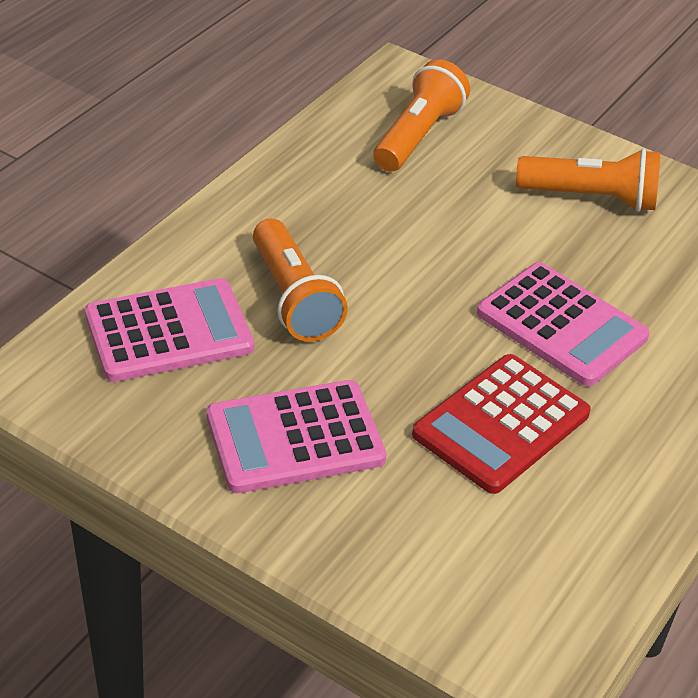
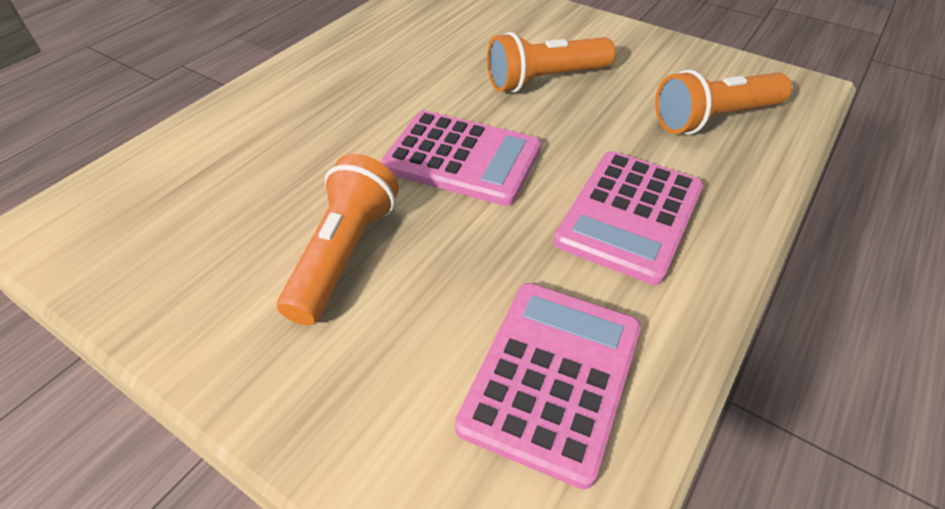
red calculator: [412,354,591,494] = 1 -> none = 0

